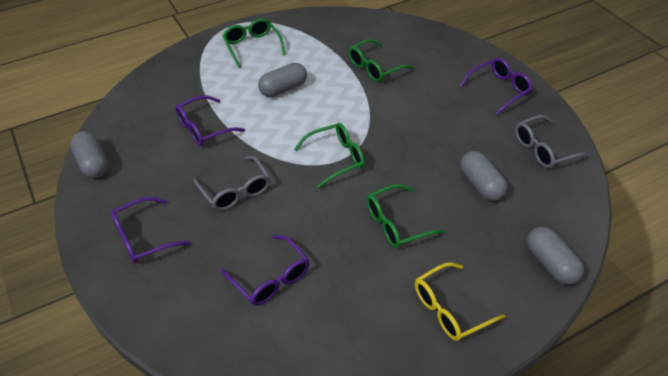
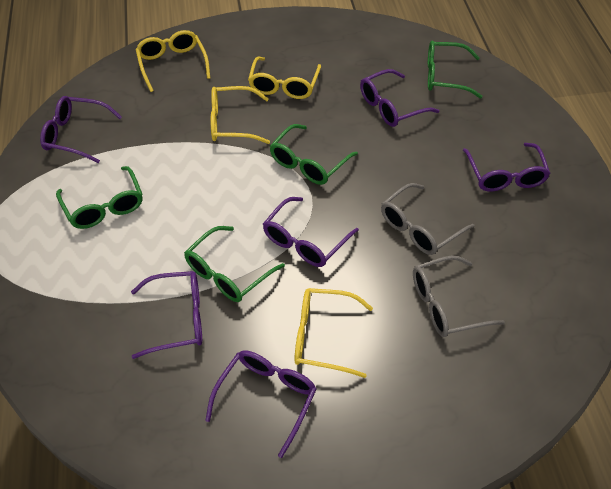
grey capsule: [70,131,108,178] [258,63,307,97] [460,151,508,201] [527,227,584,285] = 4 -> none = 0
purple glasses: [110,197,190,263] [175,95,245,146] [221,235,310,306] [460,58,533,115] = 4 -> [40,96,122,163] [131,271,202,359] [205,350,317,458] [263,197,359,267] [360,69,440,127] [463,143,551,192] = 6
yellow glasses: [415,262,505,341] = 1 -> [136,30,210,92] [211,86,270,144] [248,57,321,99] [294,288,373,378] = 4

